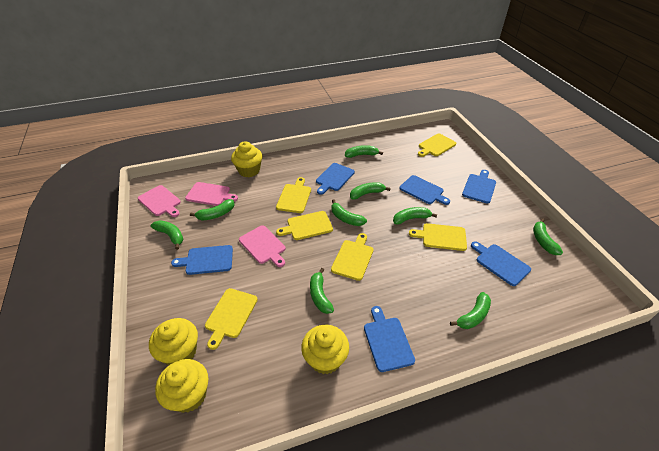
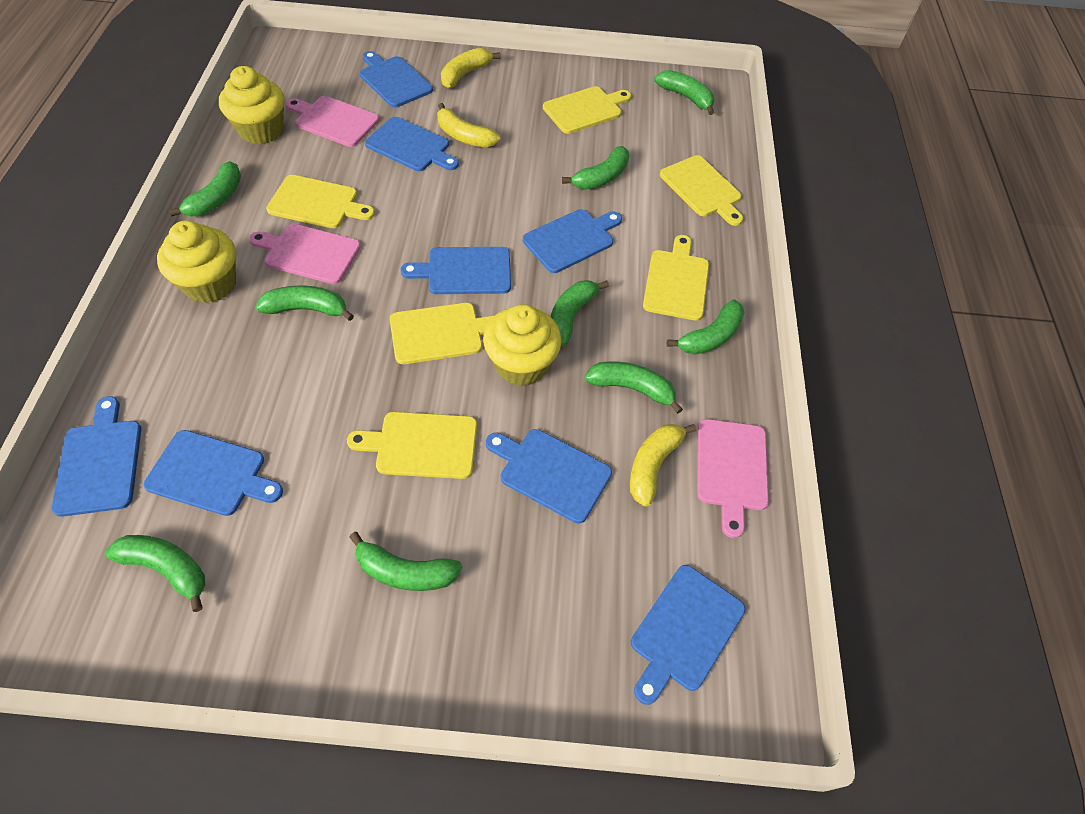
blue cutting board: [171,245,233,275] [316,163,355,195] [364,306,415,372] [399,175,450,205] [462,170,496,204] [471,241,531,286] = 6 -> [51,396,141,517] [144,430,283,516] [360,51,433,107] [365,117,459,171] [401,247,511,294] [486,429,612,523] [523,209,622,273] [631,565,746,705] = 8
yellow banana: none = 0 -> [437,103,500,147] [441,48,501,88] [630,424,696,507] = 3
yellow cupcake: [149,318,198,365] [155,359,208,413] [231,141,262,177] [301,325,349,374] = 4 -> [157,221,236,303] [219,66,284,145] [483,304,562,386] = 3

